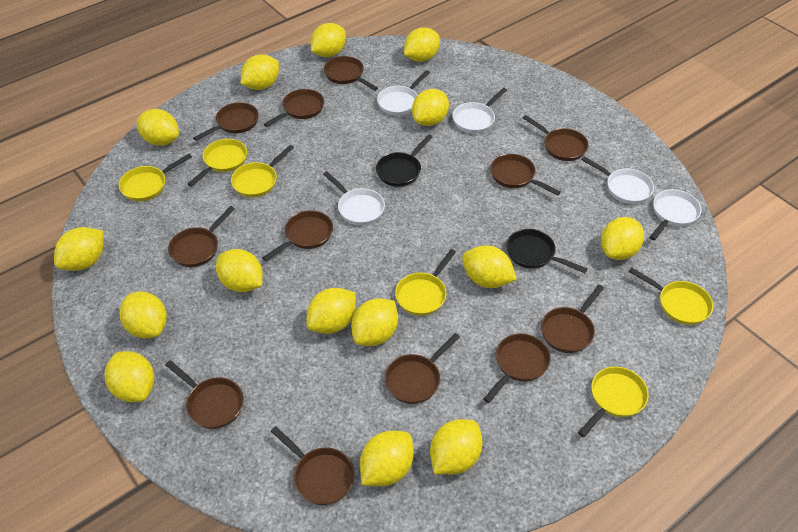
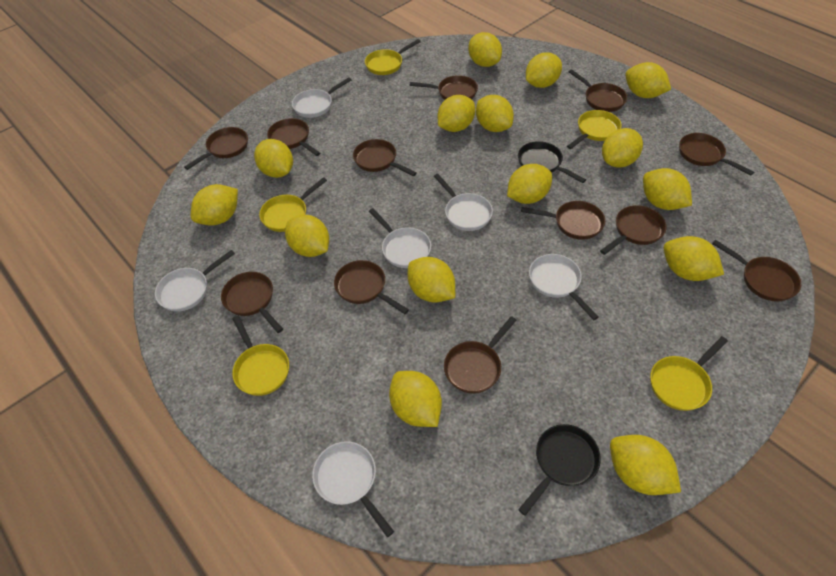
white pan: [323,171,385,225] [377,70,430,116] [452,88,507,133] [581,156,654,204] [650,189,701,240] = 5 -> [155,250,235,312] [292,77,352,118] [312,441,394,537] [369,208,431,268] [434,174,493,231] [529,254,599,320] = 6
yellow pan: [119,154,192,201] [188,139,247,187] [231,145,294,198] [395,249,456,316] [578,366,649,437] [629,267,713,325] = 6 -> [232,316,289,396] [259,177,327,232] [365,39,421,75] [567,110,622,149] [650,336,728,411] = 5

